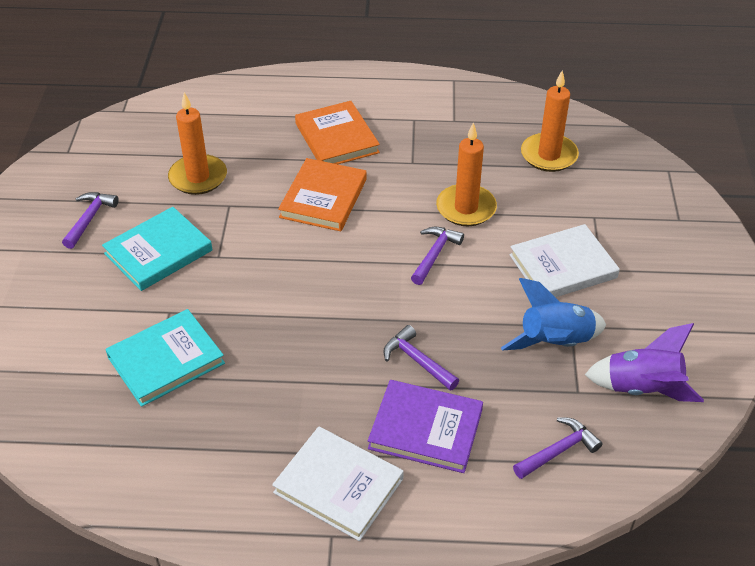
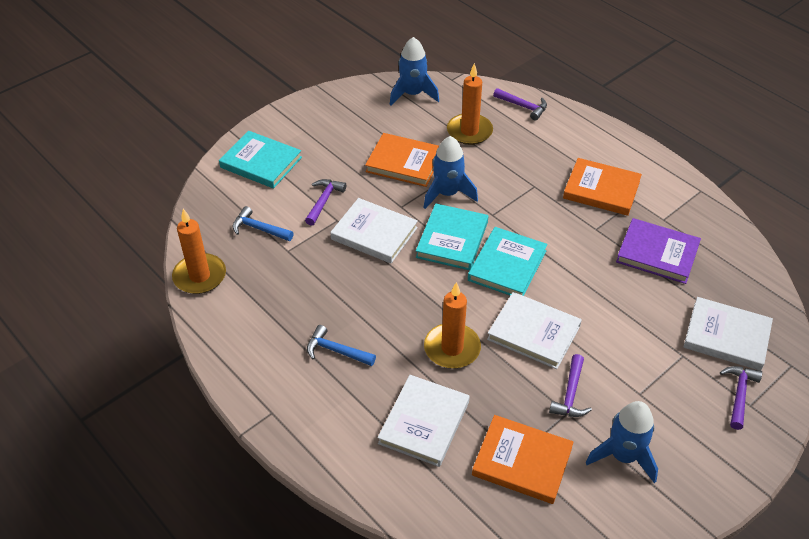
blue hammer: none = 0 -> [232,206,294,241] [307,325,376,366] = 2
blue rocket: [501,278,606,351] = 1 -> [390,37,439,105] [423,136,478,209] [586,401,658,483] = 3
orange book: [278,158,367,231] [295,101,380,164] = 2 -> [365,133,439,187] [472,415,574,504] [563,158,642,216] = 3
purple rocket: [585,323,704,402] = 1 -> none = 0
turquoise book: [102,207,212,291] [105,309,225,407] = 2 -> [219,131,302,189] [416,203,488,270] [468,227,548,296] = 3
white book: [272,426,404,541] [509,224,620,297] = 2 -> [330,198,418,263] [378,375,470,467] [487,292,582,369] [684,297,773,371] = 4

